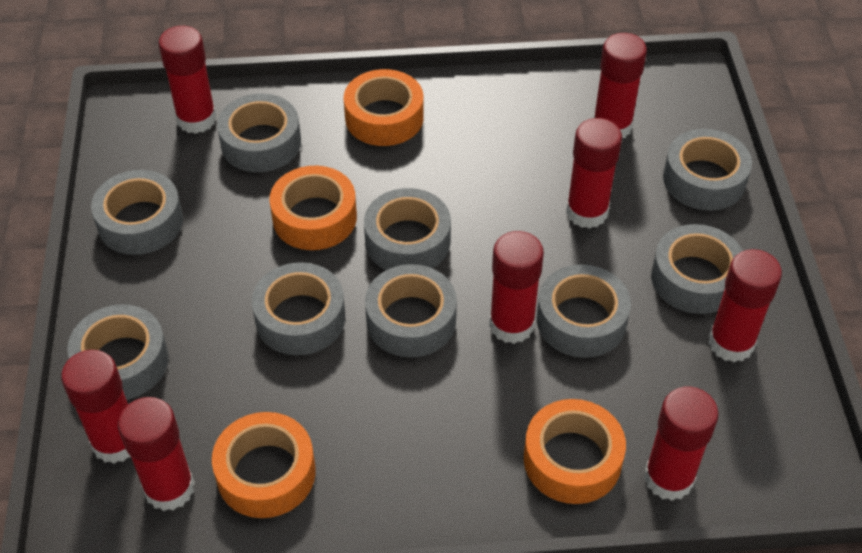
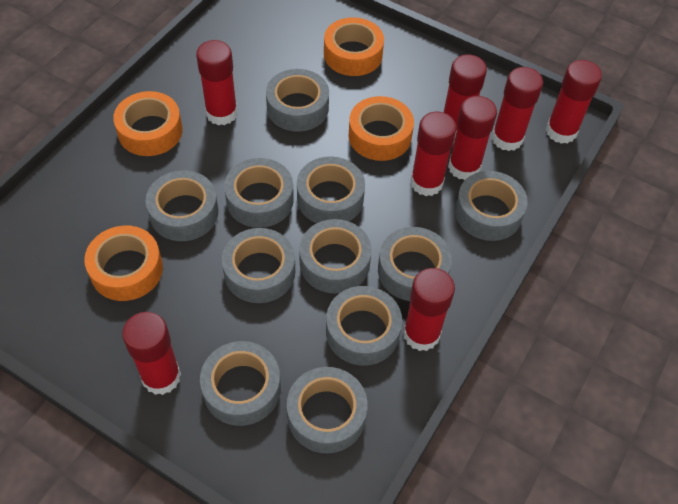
grey tape: [67,304,169,400] [91,170,183,255] [217,94,301,172] [252,262,345,355] [364,188,451,270] [365,264,457,357] [537,264,631,358] [651,224,743,314] [663,129,752,210] = 9 -> [146,170,218,241] [200,341,281,426] [222,228,295,303] [224,158,294,228] [266,69,329,132] [287,367,368,453] [297,157,365,223] [299,219,372,294] [326,286,402,366] [378,227,452,301] [455,171,528,241] = 11

